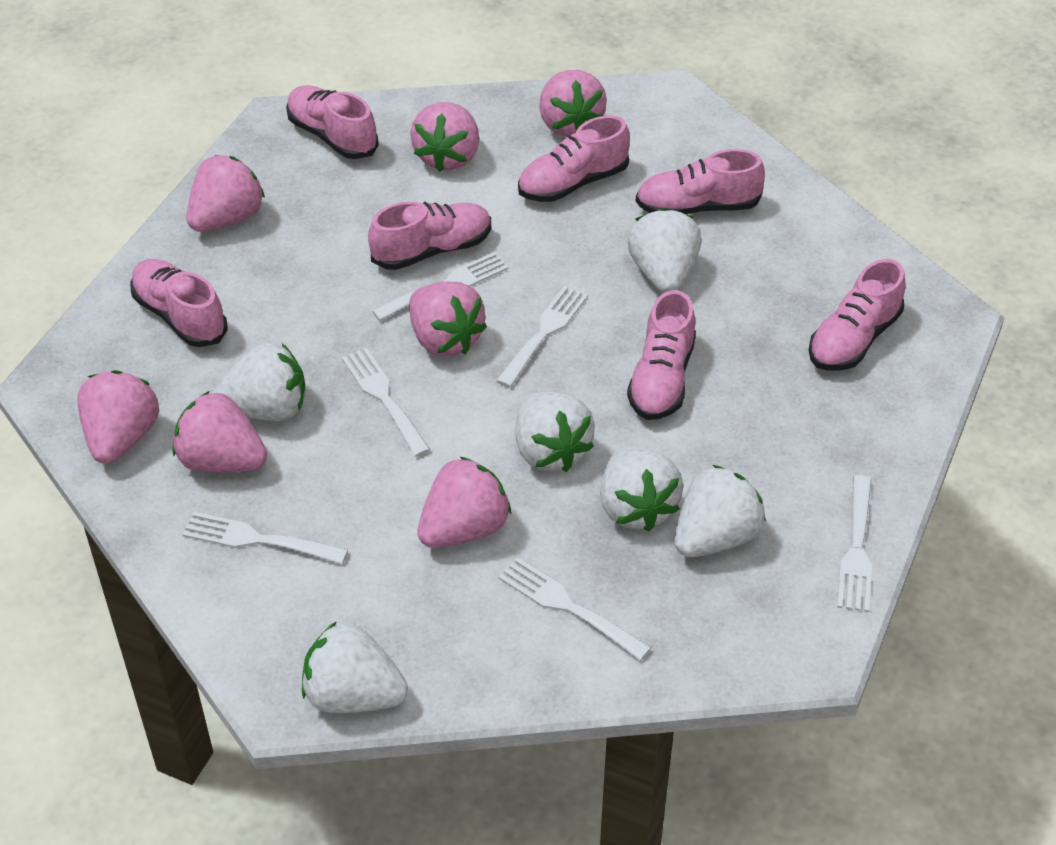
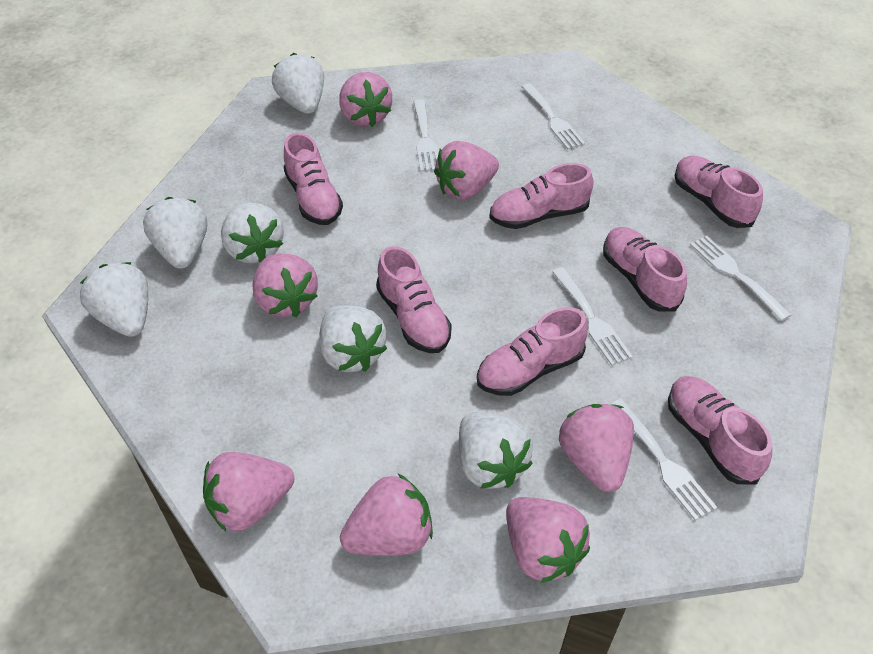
white fork: [182,512,348,564] [342,348,430,457] [372,252,508,321] [496,286,588,388] [498,558,651,661] [837,475,872,612] = 6 -> [413,99,438,172] [522,83,585,149] [552,267,633,366] [611,399,717,521] [690,236,791,321] = 5

